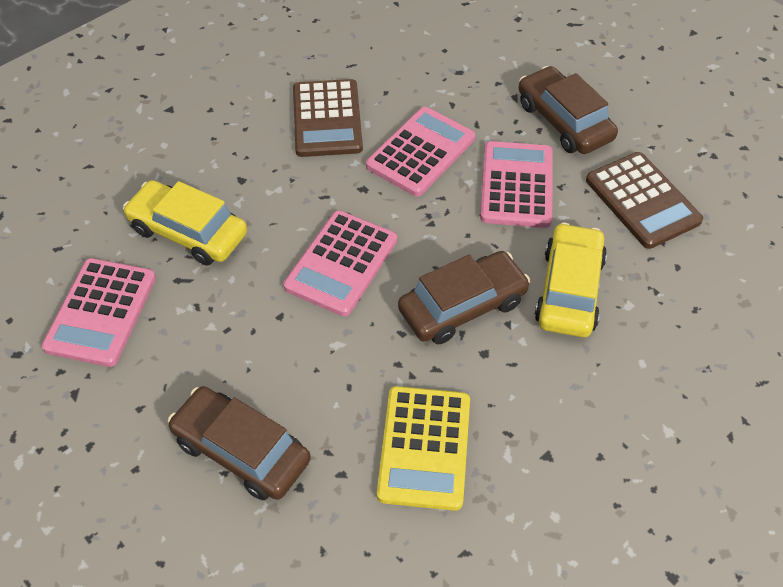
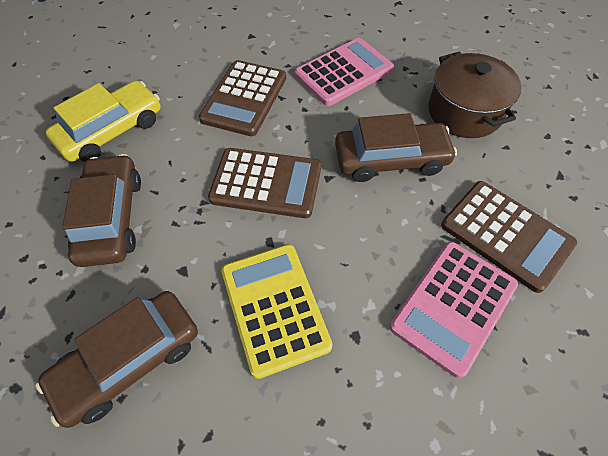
brown calculator: [293,79,363,157] [586,152,703,249] = 2 -> [199,60,286,136] [208,148,321,218] [441,181,577,293] = 3
brown pot: none = 0 -> [428,52,522,138] = 1
pink calculator: [42,258,156,367] [284,210,397,317] [366,107,475,196] [480,141,553,228] = 4 -> [295,38,394,106] [390,242,518,378] = 2
yellow car: [123,180,247,265] [535,223,607,337] = 2 -> [46,80,161,162] = 1

